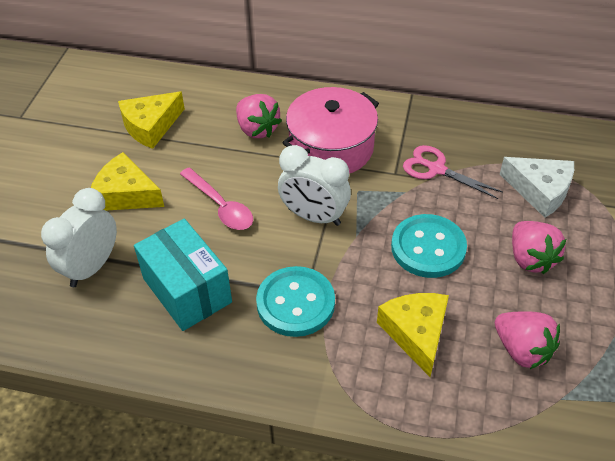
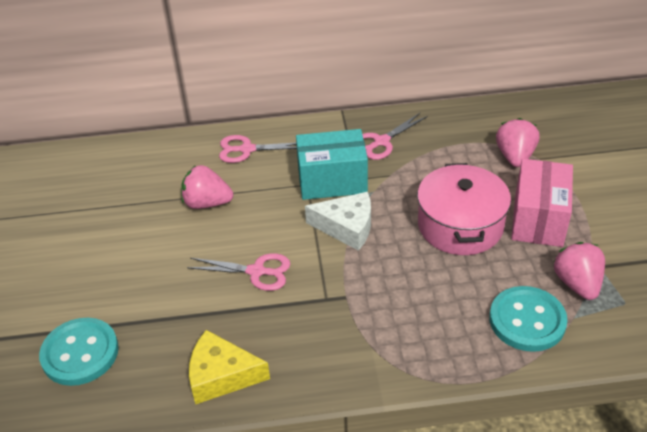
pink box: none = 0 -> [511,159,573,247] = 1
pink scissors: [403,145,503,199] = 1 -> [187,253,290,291] [219,135,297,163] [362,113,428,160] = 3
pink spoon: [180,168,253,230] = 1 -> none = 0
white clock: [41,188,117,287] [278,145,351,226] = 2 -> none = 0
yellow cheese: [91,152,164,211] [118,92,185,149] [377,293,449,377] = 3 -> [189,330,270,404] = 1

